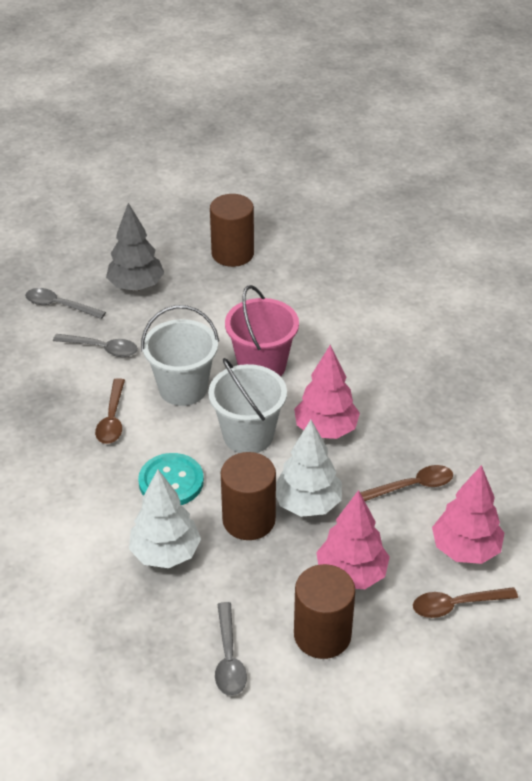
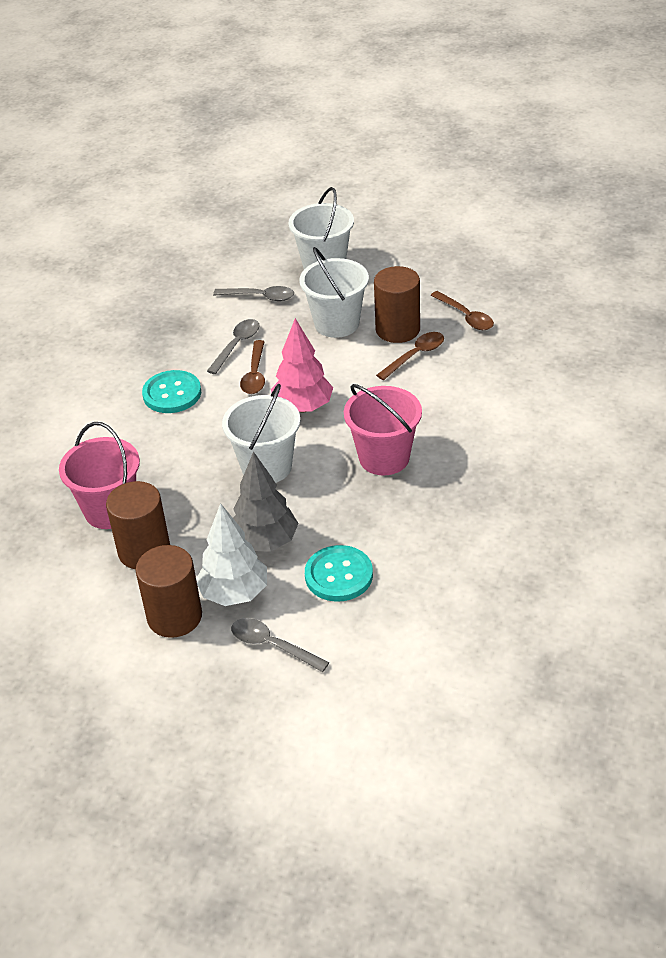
pink bucket: [225,285,299,377] = 1 -> [59,422,140,529] [344,384,422,475] = 2
pink tree: [294,345,360,439] [316,490,390,589] [432,465,504,564] = 3 -> [271,318,333,412] = 1
turquoise button: [138,453,204,505] = 1 -> [142,370,201,413] [305,545,373,602] = 2
white bucket: [141,305,219,406] [208,358,287,453] = 2 -> [222,384,300,483] [289,187,354,269] [299,247,369,338] = 3
white tree: [129,469,201,568] [276,420,342,517] = 2 -> [196,503,267,606] = 1

